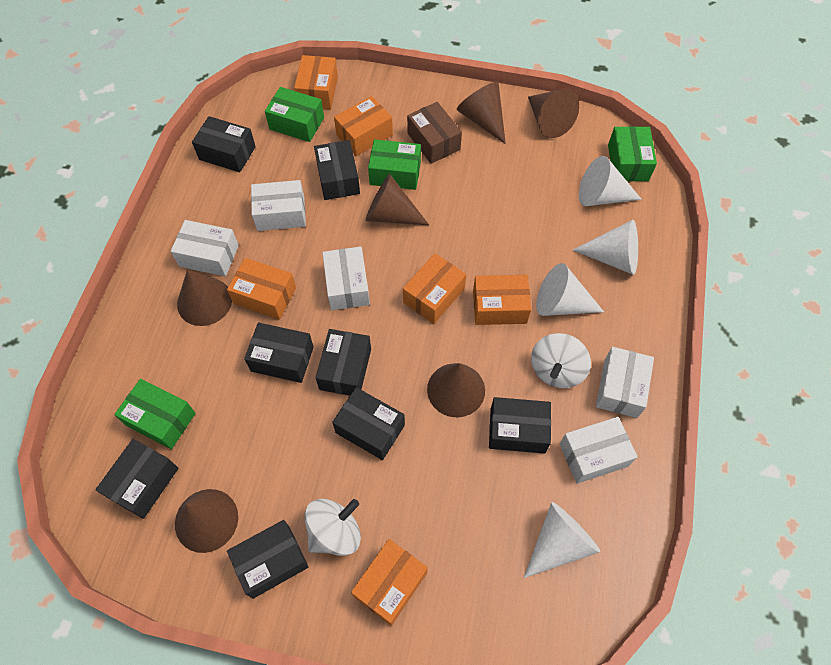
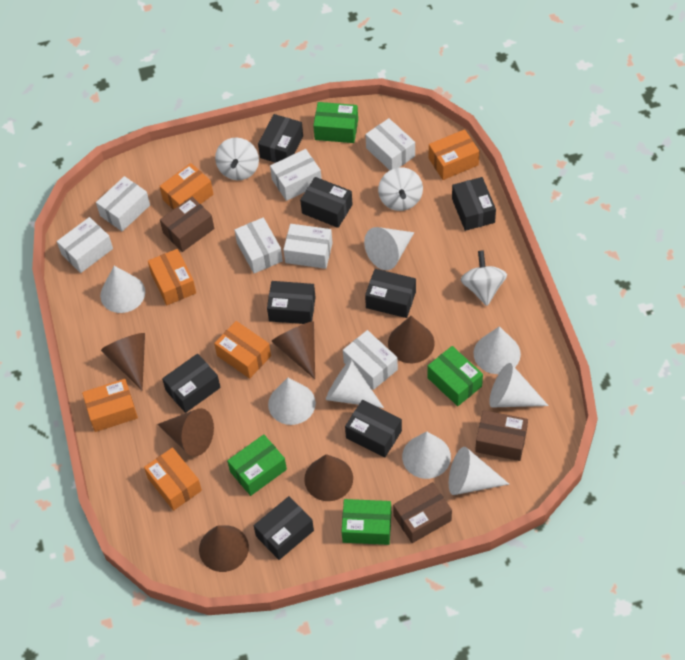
brown box: [407,102,462,164] = 1 -> [160,197,214,252] [393,482,452,543] [475,410,528,461] = 3
white box: [171,220,239,277] [251,180,306,231] [322,247,370,310] [560,417,637,484] [596,347,654,418] = 5 -> [57,217,113,273] [96,176,150,231] [235,217,283,273] [270,149,322,201] [283,224,333,269] [343,330,398,390] [365,118,415,170] = 7
white cone: [524,502,600,578] [536,263,604,316] [573,220,638,275] [579,156,642,206] = 4 -> [100,266,145,313] [268,378,316,425] [326,360,384,408] [364,227,414,270] [402,431,451,479] [449,447,509,495] [474,326,521,374] [489,363,549,407] = 8
white spinning top: [305,499,361,556] [531,333,591,388] = 2 -> [215,138,259,180] [378,168,423,211] [461,250,507,306] = 3

